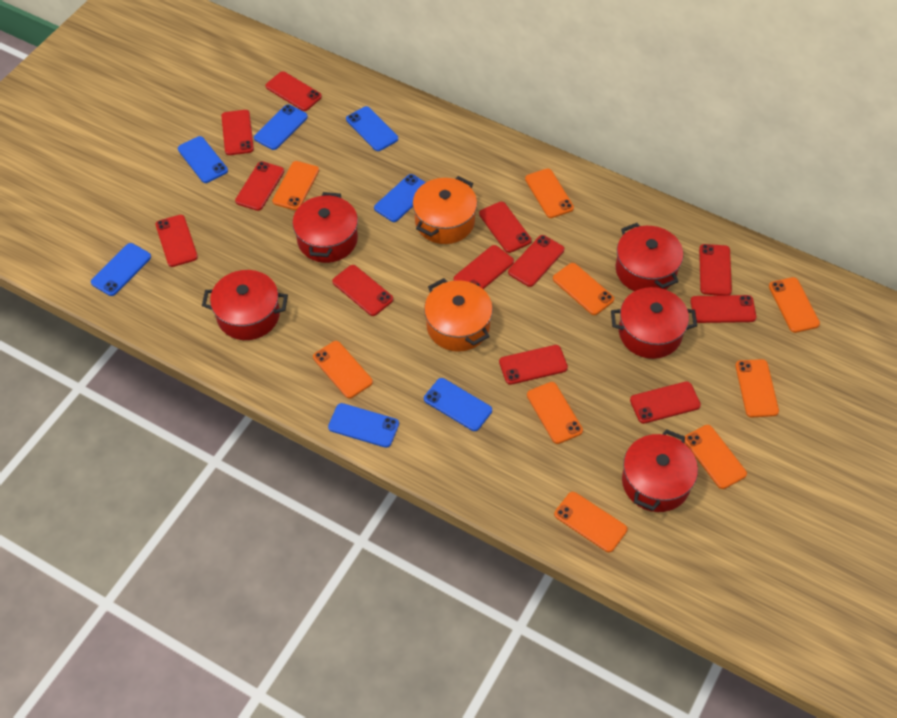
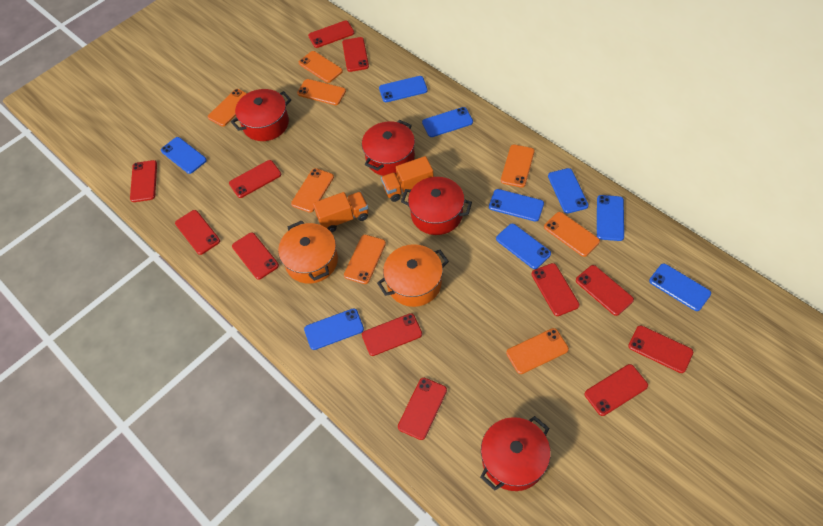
blue phone: [91,243,151,296] [178,136,228,183] [254,104,308,150] [328,403,399,448] [346,106,398,151] [374,174,426,222] [424,378,492,431] = 7 -> [161,137,207,174] [304,308,364,350] [379,76,428,102] [422,107,473,137] [489,189,544,222] [496,224,551,269] [548,168,588,214] [597,195,624,241] [649,264,711,311] = 9
orange phone: [272,161,319,210] [313,341,373,398] [525,168,574,218] [527,382,583,444] [553,263,614,315] [554,492,627,552] [685,425,747,489] [735,359,779,418] [769,277,820,333] = 9 -> [208,89,247,126] [291,168,334,213] [297,79,346,105] [299,51,343,83] [344,235,386,284] [501,145,535,188] [506,328,569,374] [544,212,600,257] = 8
orange truck: none = 0 -> [313,192,368,232] [381,156,434,202] = 2
red pot: [202,270,288,340] [292,192,358,263] [611,287,697,359] [616,223,683,291] [622,429,698,512] = 5 -> [231,89,292,141] [362,120,415,176] [401,177,472,235] [480,416,551,491] = 4

